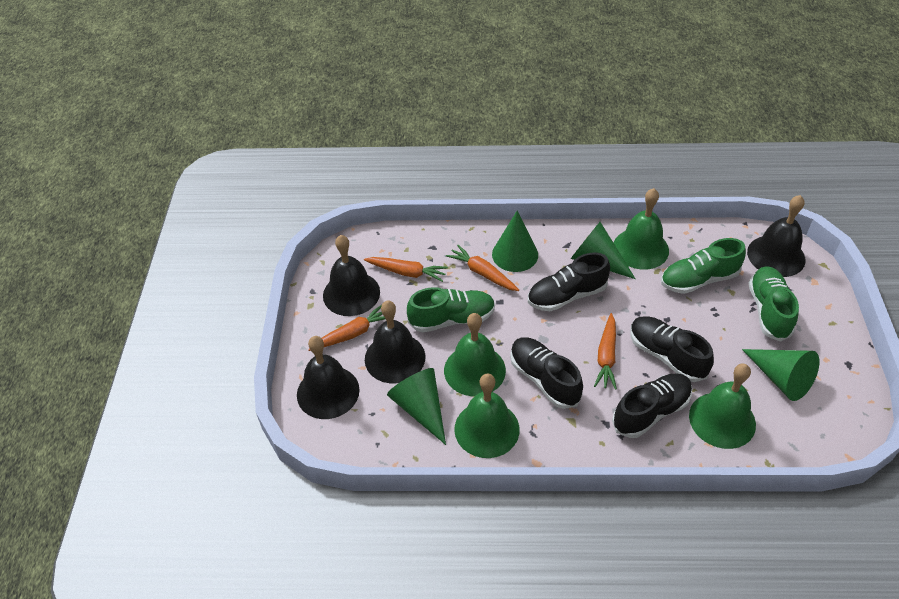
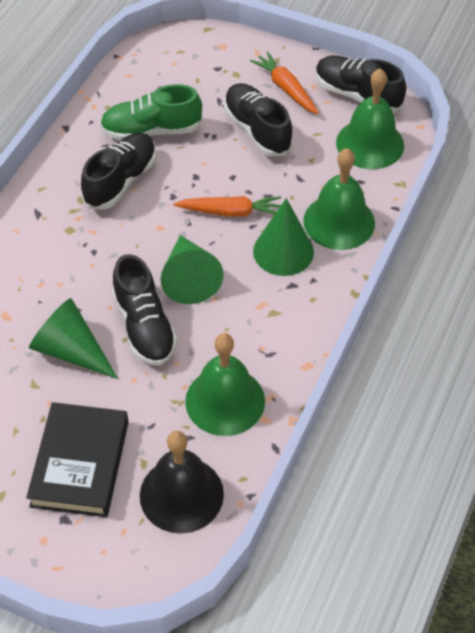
black bell: [297,336,360,419] [323,235,380,316] [365,301,425,383] [747,195,806,277] = 4 -> [140,431,224,534] = 1
black book: none = 0 -> [26,402,129,517] = 1
green bell: [444,313,506,396] [454,374,520,458] [614,188,669,270] [689,364,756,449] = 4 -> [185,333,265,436] [303,148,375,250] [336,68,404,169] = 3
green cone: [387,368,446,445] [492,211,538,272] [571,222,636,279] [742,349,820,401] = 4 -> [29,298,118,379] [160,235,224,304] [253,198,314,276] = 3
green shoe: [407,287,495,333] [661,238,746,294] [748,266,799,342] = 3 -> [100,84,202,141] = 1
orange carrot: [308,305,385,351] [364,257,448,282] [446,245,519,291] [594,313,617,390] = 4 -> [173,196,281,217] [250,51,319,114] = 2

